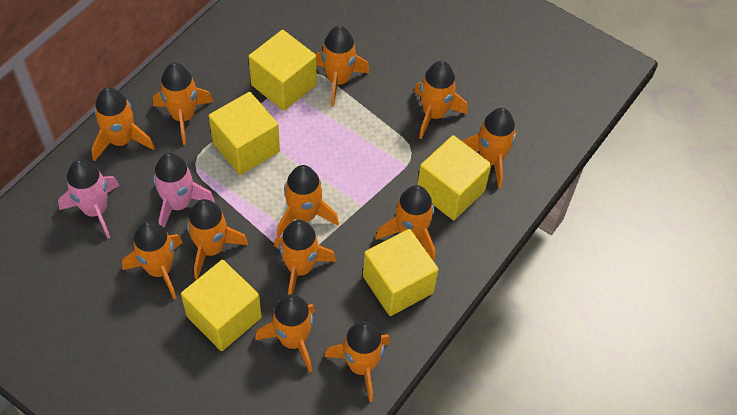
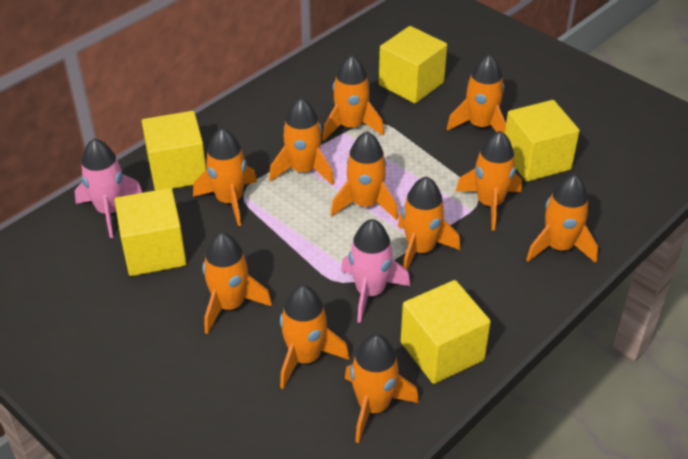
orange rocket: [91,87,154,161] [122,221,183,299] [153,63,213,145] [187,199,248,279] [255,294,315,373] [274,220,336,295] [277,165,339,237] [316,26,370,107] [324,321,390,402] [375,185,435,261] [414,61,468,139] [462,108,517,189] = 12 -> [193,128,257,226] [203,232,272,334] [269,98,334,186] [280,285,349,389] [322,55,384,141] [331,132,398,220] [345,334,419,443] [398,176,460,270] [447,54,506,134] [455,131,522,231] [526,174,598,263] = 11

